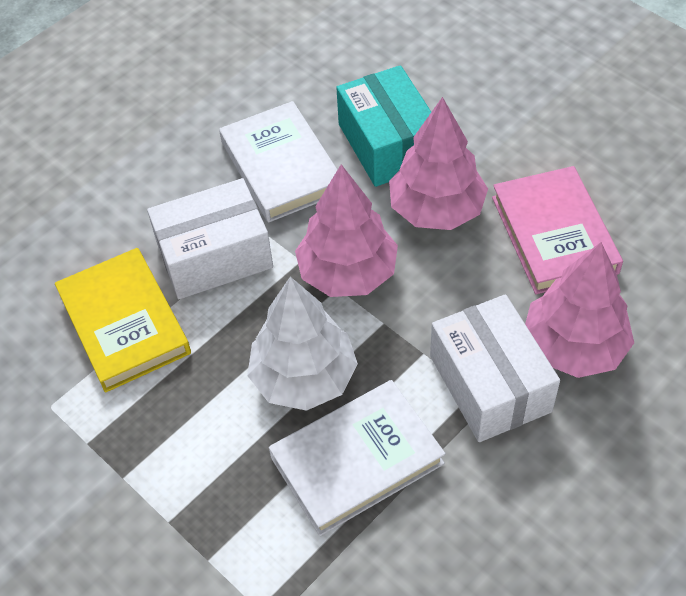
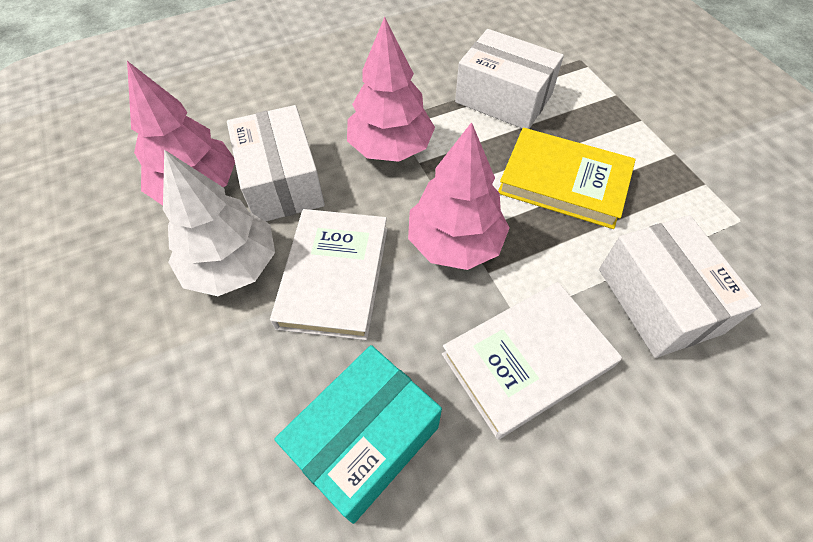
pink book: [492,166,623,294] = 1 -> none = 0
white box: [147,178,273,299] [430,294,560,442] = 2 -> [227,105,325,222] [455,29,564,129] [599,215,761,358] = 3

